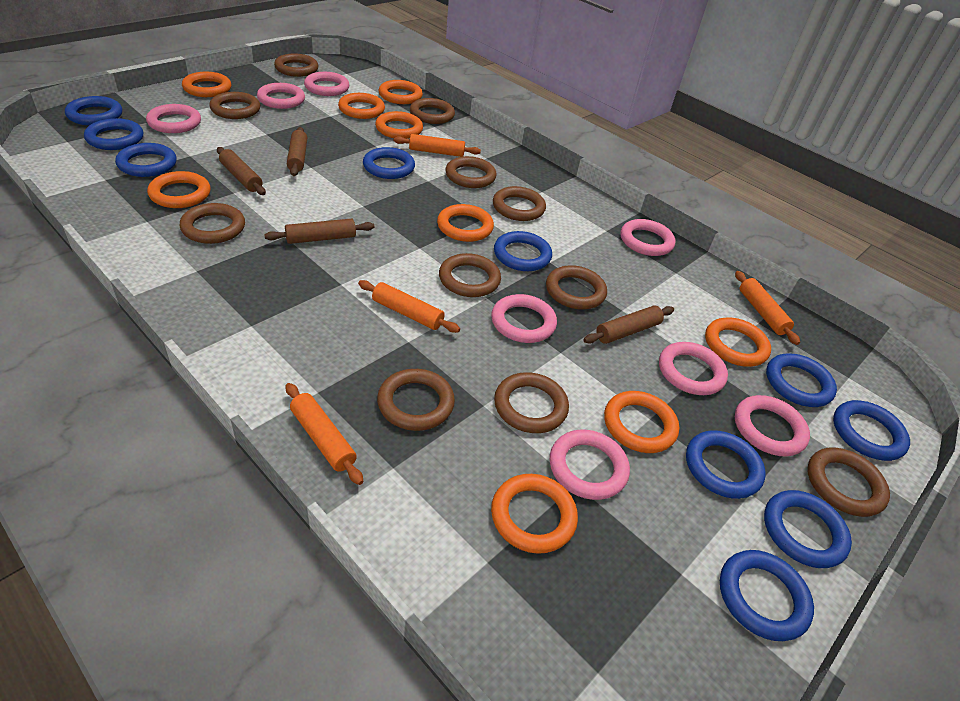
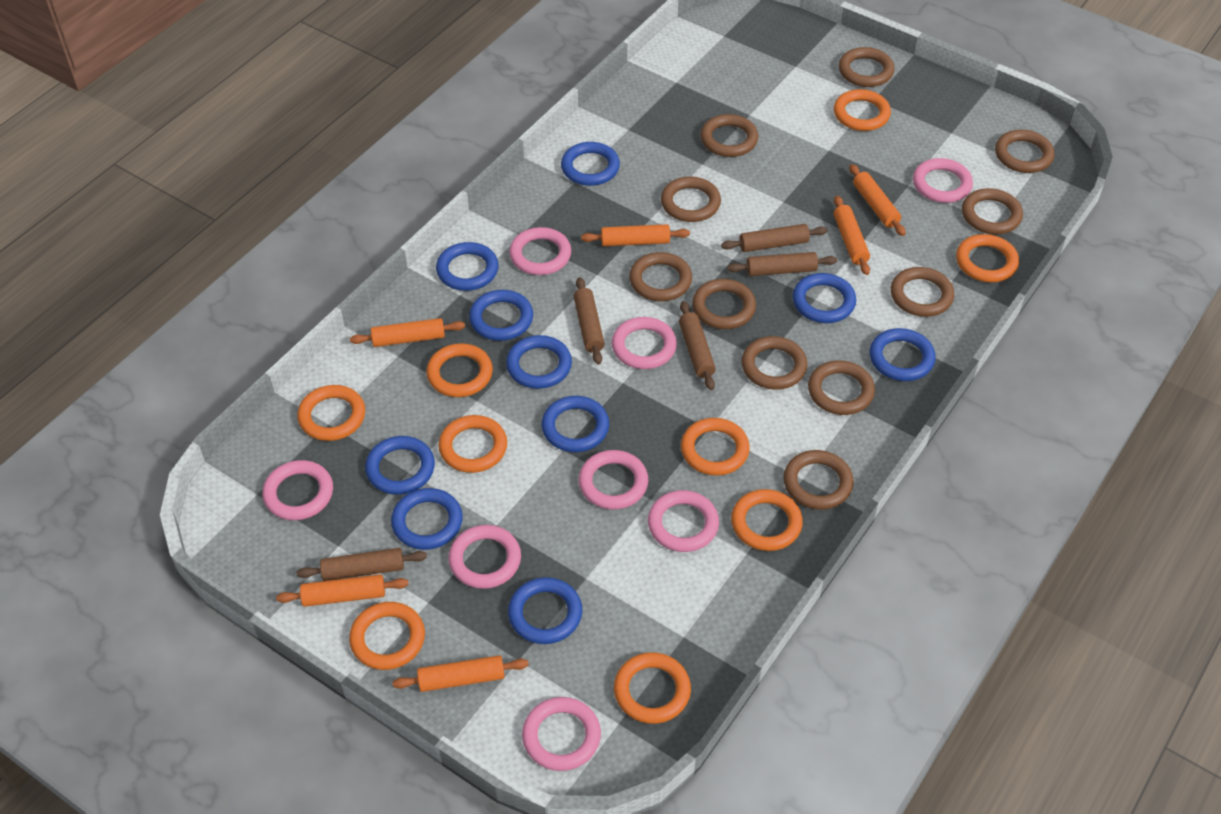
brown rolling pin: [217,147,266,195] [264,218,374,244] [287,127,307,176] [583,305,674,344] = 4 -> [297,548,427,581] [574,277,605,365] [679,301,716,390] [721,224,828,252] [727,252,837,276] = 5
orange rolling pin: [286,383,363,485] [358,280,460,333] [394,134,481,157] [735,271,800,345] = 4 -> [276,574,409,607] [350,318,465,347] [393,655,529,692] [581,224,690,246] [834,196,870,275] [849,164,906,236] = 6

